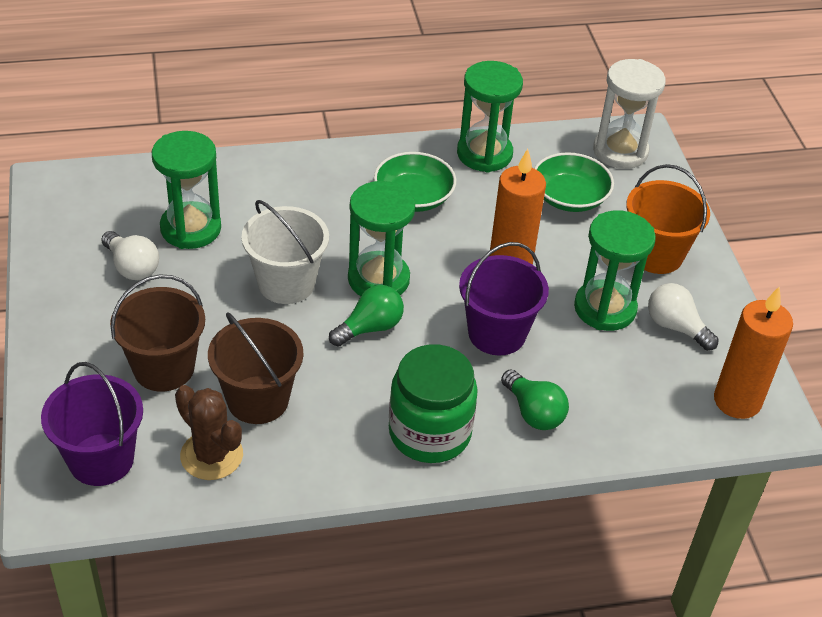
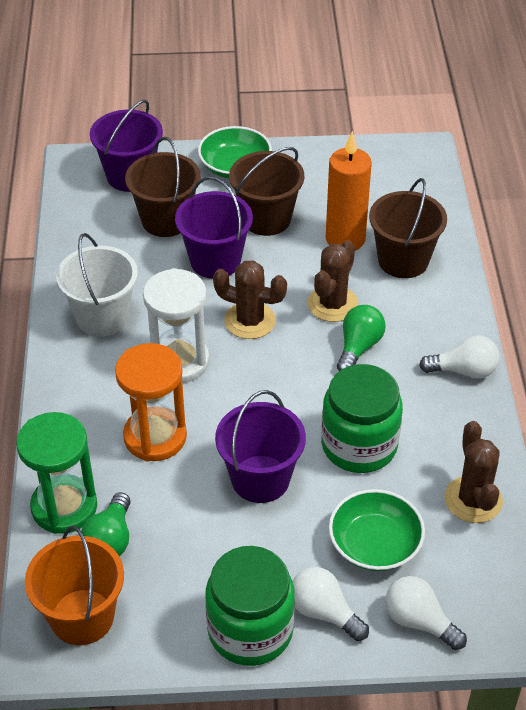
brown bucket: [110,274,205,391] [208,312,303,424] = 2 -> [125,137,201,237] [229,147,304,236] [369,178,447,278] = 3
brown cactus: [175,385,243,480] = 1 -> [213,260,287,339] [307,240,358,322] [444,421,503,523] = 3
green hourglass: [152,131,221,249] [348,181,415,296] [457,61,523,172] [574,210,656,331] = 4 -> [16,412,97,534] = 1
green jar: [389,344,478,463] = 1 -> [206,546,295,666] [321,364,403,473] = 2
orange candle: [490,149,546,265] [714,286,793,419] = 2 -> [326,131,372,251] = 1
orange hourglass: none = 0 -> [115,343,187,461] = 1
purple bucket: [41,362,143,486] [459,242,549,355] = 2 -> [90,100,163,192] [175,176,253,279] [215,390,306,503] = 3
white light bulb: [101,231,159,280] [648,283,718,351] = 2 -> [292,567,369,641] [385,576,467,650] [419,335,500,379] = 3

